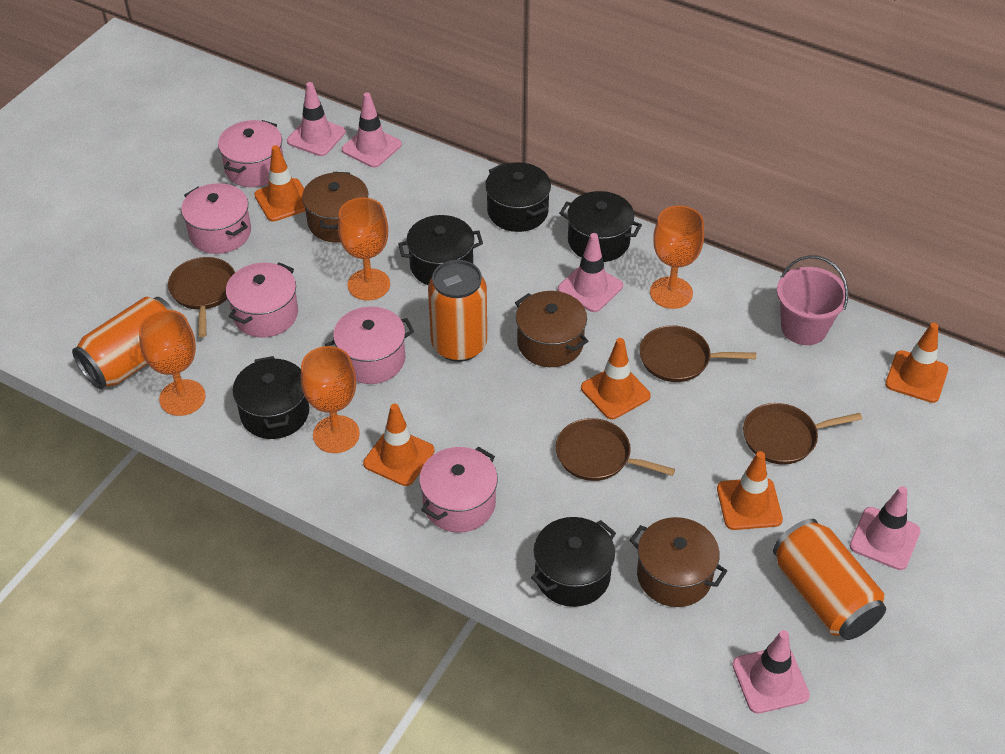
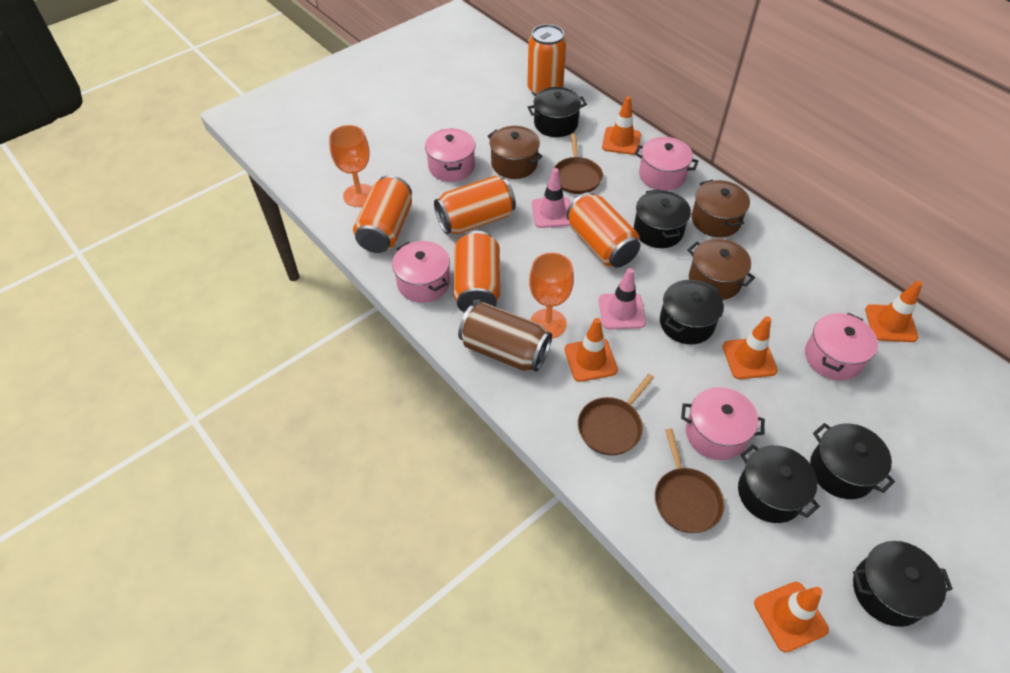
black pot: [233,356,309,439] [398,215,483,285] [485,162,551,232] [531,517,616,607] [559,191,642,262] = 5 -> [528,87,587,137] [634,189,691,248] [660,280,724,344] [738,444,820,523] [810,423,895,499] [853,541,953,627] = 6
brown can: none = 0 -> [458,302,552,372] = 1
brown pan: [168,257,235,337] [556,418,675,481] [639,325,756,382] [743,403,862,465] = 4 -> [554,134,603,194] [578,374,654,455] [655,429,725,533] = 3
orange can: [72,297,173,390] [428,260,487,362] [773,519,886,640] = 3 -> [353,175,412,253] [434,176,516,234] [453,231,500,313] [527,24,566,96] [566,192,640,268] = 5
orange goblet: [139,310,206,416] [301,346,360,453] [338,197,390,301] [650,206,704,309] = 4 -> [329,125,372,207] [529,253,574,338] = 2
pink bucket: [777,255,849,345] = 1 -> none = 0
pink traffic cone: [287,82,346,156] [342,92,402,168] [558,233,623,312] [732,630,810,714] [850,486,921,570] = 5 -> [532,168,571,228] [599,268,646,329] = 2

